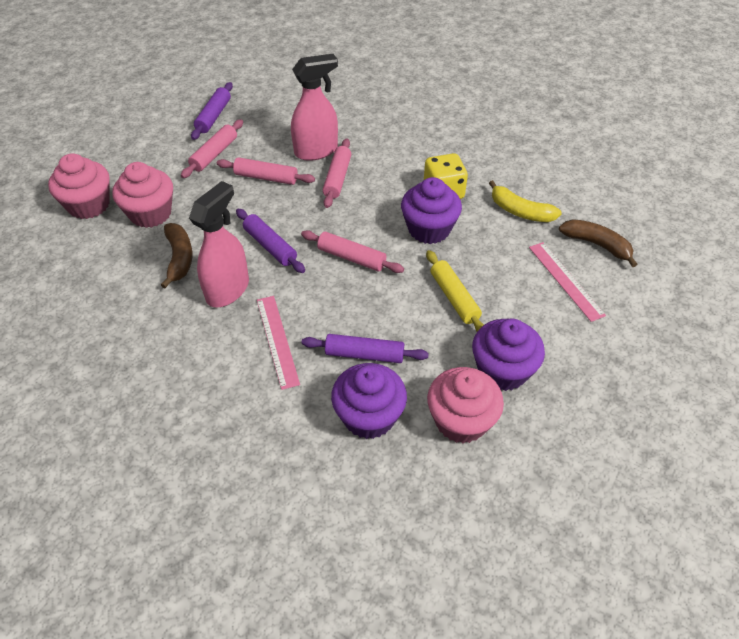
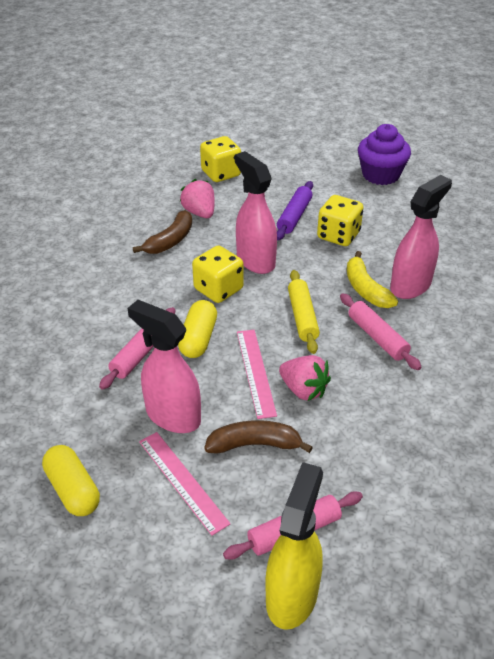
pink cupcake: [48,153,110,219] [112,162,173,228] [427,367,504,443] = 3 -> none = 0
pink rolling pin: [181,119,243,178] [217,157,315,185] [301,230,404,273] [323,138,351,208] = 4 -> [99,307,175,390] [223,491,363,560] [340,293,422,370] = 3
pink spray bottle: [189,181,249,307] [291,54,338,161] = 2 -> [127,300,201,433] [235,151,277,274] [390,175,452,299] = 3
pink strawberry: none = 0 -> [180,179,215,218] [279,355,331,401] = 2
purple cupcake: [331,363,407,439] [401,177,462,244] [472,319,545,391] = 3 -> [358,124,411,185] = 1
purple rolling pin: [191,82,233,140] [236,209,305,273] [302,334,429,363] = 3 -> [277,181,313,240] = 1
yellow capsule: none = 0 -> [42,445,100,516] [178,300,217,358] = 2
yellow dice: [424,153,468,199] = 1 -> [192,245,244,303] [200,136,241,182] [317,195,364,246] = 3
yellow spray bottle: none = 0 -> [265,462,323,630] = 1

